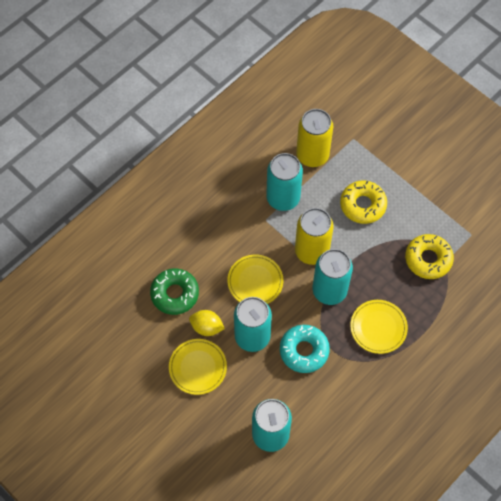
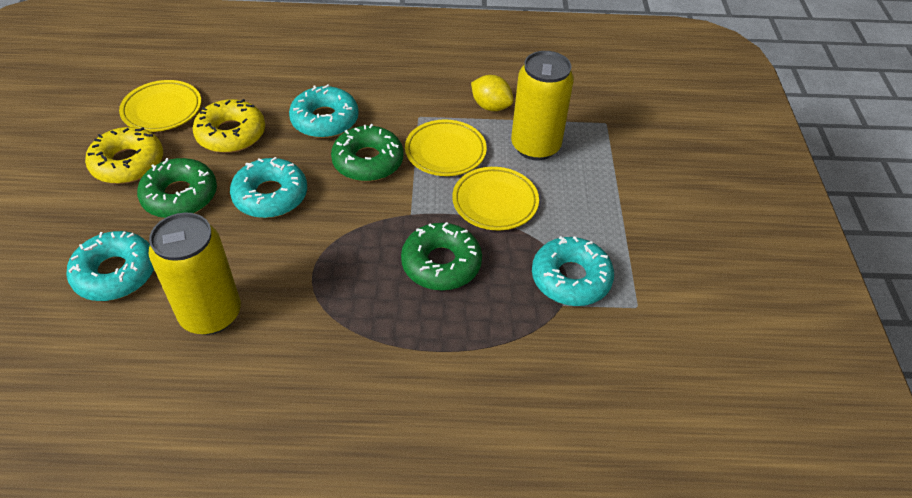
green donut: [150,268,199,315] = 1 -> [137,158,217,218] [331,124,404,181] [401,222,482,291] = 3
turquoise can: [234,297,272,352] [252,399,292,452] [266,153,303,211] [313,249,353,305] = 4 -> none = 0
turquoise donut: [280,325,330,373] = 1 -> [66,231,154,301] [230,157,307,218] [289,84,359,138] [532,236,614,306] = 4

